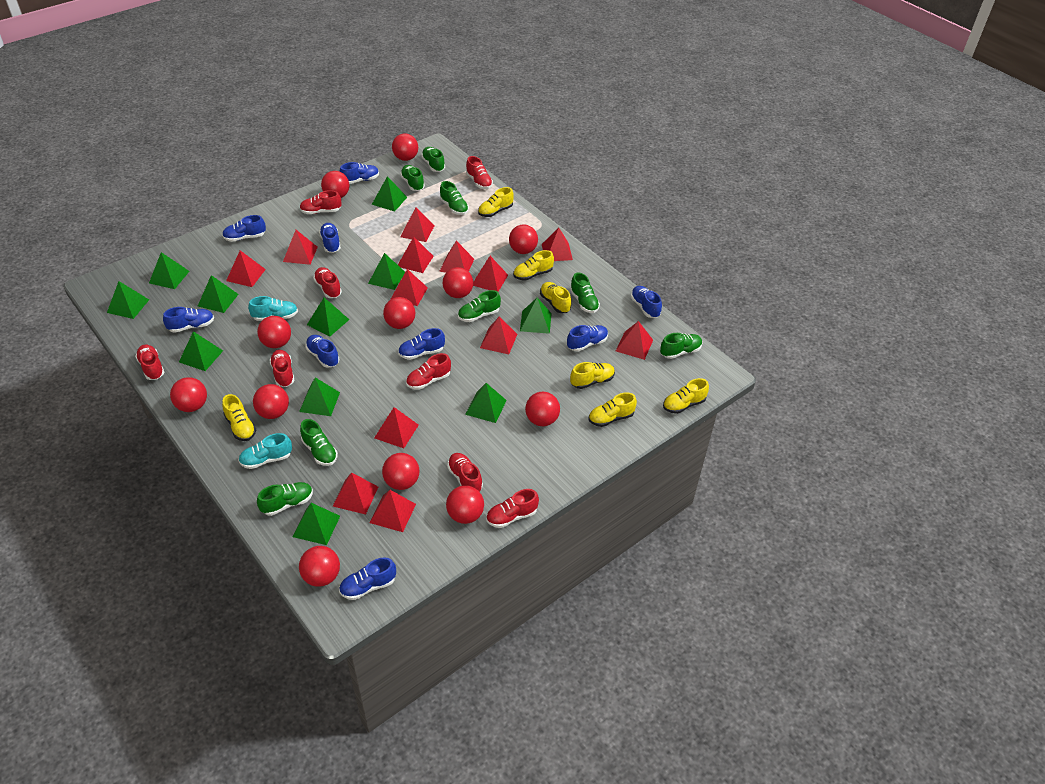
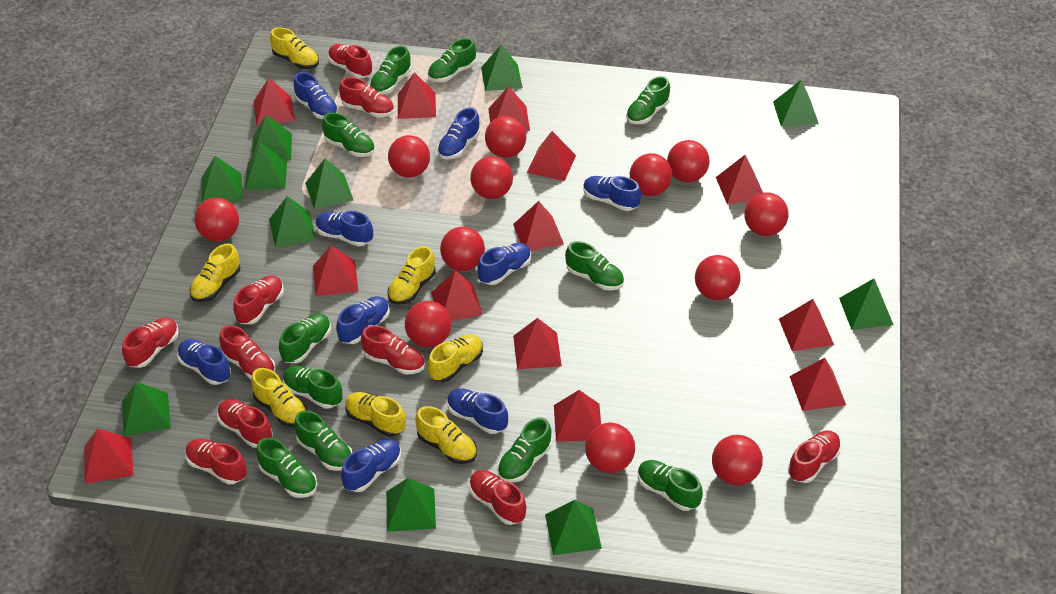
green shoe: [257,482,313,516] [300,419,338,466] [400,165,425,191] [421,147,445,172] [440,181,469,215] [458,290,501,322] [570,272,600,313] [660,333,702,359] = 8 -> [256,438,317,498] [279,313,331,363] [283,366,342,409] [294,410,352,471] [322,113,375,157] [369,46,411,94] [428,38,476,82] [497,417,551,482] [565,241,624,291] [626,76,670,124] [638,460,703,511] = 11
red shoe: [135,344,165,380] [269,350,294,387] [300,190,341,214] [313,267,342,298] [406,353,451,390] [447,453,483,492] [466,156,493,189] [486,489,539,528] = 8 -> [122,317,179,368] [185,439,247,485] [217,399,273,448] [219,325,276,379] [233,275,284,324] [328,44,372,78] [339,77,394,118] [361,325,425,375] [469,470,526,525] [788,431,841,483] = 10
turquoise shoe: [238,433,292,469] [248,296,298,321] = 2 -> none = 0

